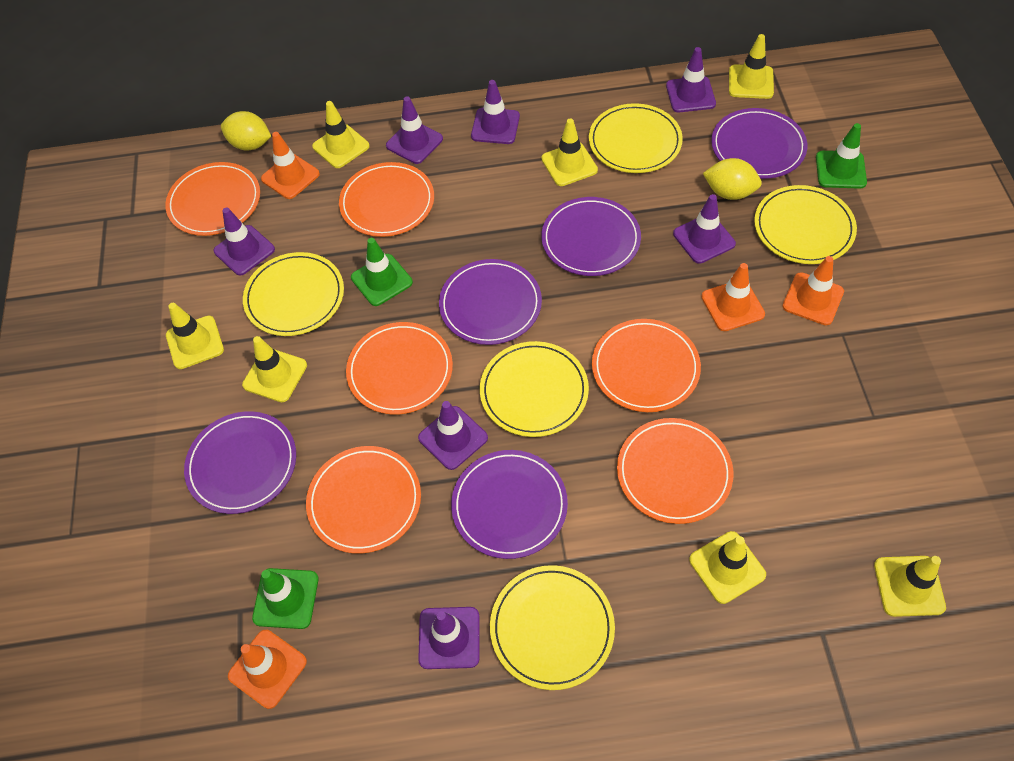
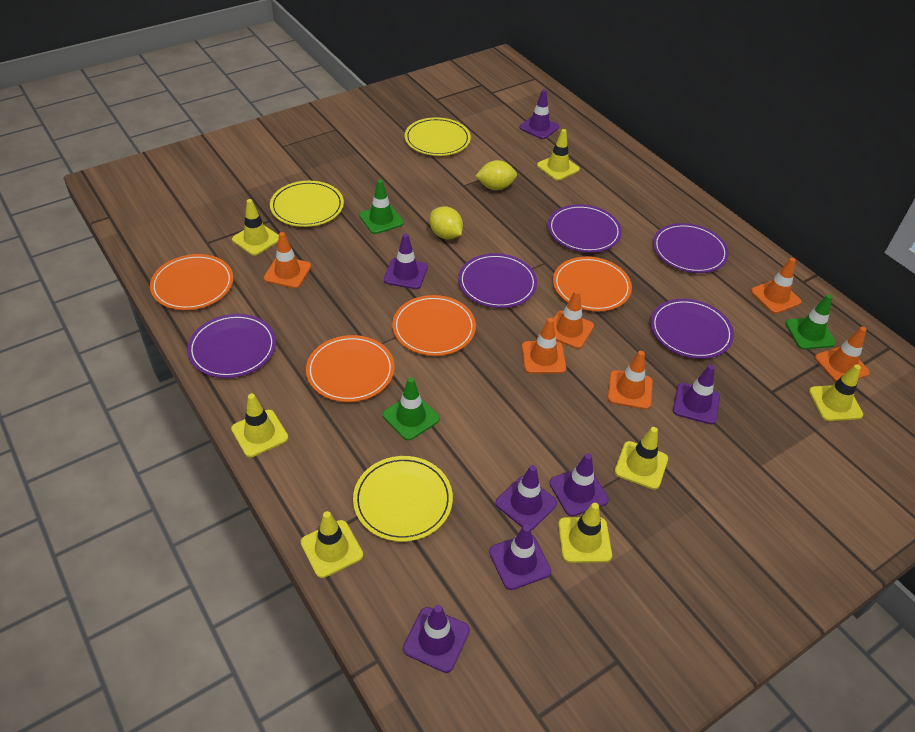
orange plate: [165,162,260,236] [306,446,421,554] [339,162,434,237] [346,322,453,415] [592,319,701,412] [617,418,733,524] = 6 -> [150,254,233,310] [306,335,394,402] [392,295,476,356] [553,257,632,312] = 4
orange traffic cone: [228,630,307,709] [261,132,320,199] [701,263,765,331] [782,256,844,325] = 4 -> [264,232,311,288] [522,318,566,374] [553,290,594,349] [608,351,653,409] [751,258,802,314] [815,327,870,382] = 6
yellow plate: [243,252,344,336] [480,341,589,437] [490,565,615,690] [589,103,683,173] [754,185,857,264] = 5 -> [270,181,344,227] [353,456,453,542] [405,117,471,156] = 3

